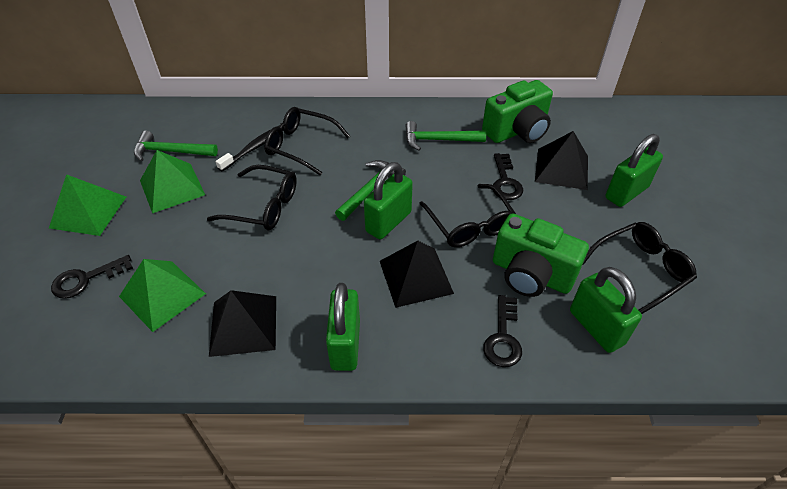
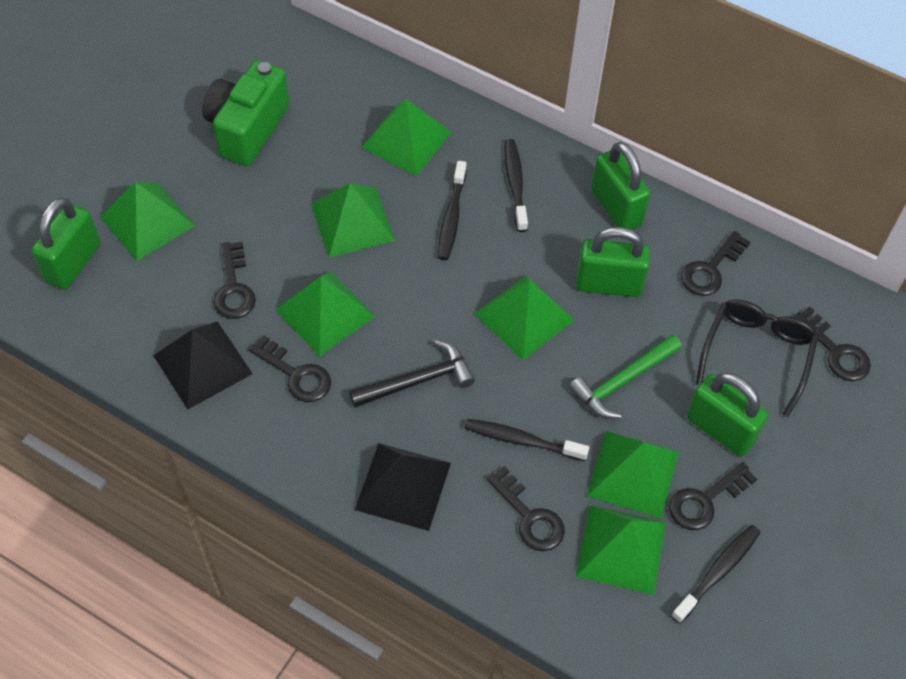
black glasses: [207,165,297,230] [264,107,350,176] [419,184,516,247] [583,222,697,314] = 4 -> [696,299,818,417] = 1
black hammer: none = 0 -> [349,340,475,408] = 1
black key: [51,255,133,299] [483,295,522,367] [493,153,523,200] = 3 -> [214,242,256,319] [249,335,331,402] [486,466,565,551] [669,462,757,530] [681,231,750,296] [794,306,871,381] = 6
black pyramid: [209,290,276,357] [380,241,454,308] [535,131,588,190] = 3 -> [153,321,253,410] [355,443,451,531] = 2
black toothbrush: [216,126,283,171] = 1 -> [438,161,467,260] [465,419,589,461] [504,139,528,232] [671,525,761,624] = 4
green camera: [482,80,553,143] [493,213,589,297] = 2 -> [202,60,290,166] = 1
green hammer: [134,131,218,161] [335,160,406,221] [405,121,486,150] = 3 -> [569,335,682,419] = 1
green pyramid: [49,174,126,236] [119,259,206,332] [140,150,205,213] = 3 -> [100,182,195,261] [276,271,375,356] [312,183,396,258] [361,99,452,176] [475,275,575,360] [576,505,666,595] [587,431,679,519] = 7

